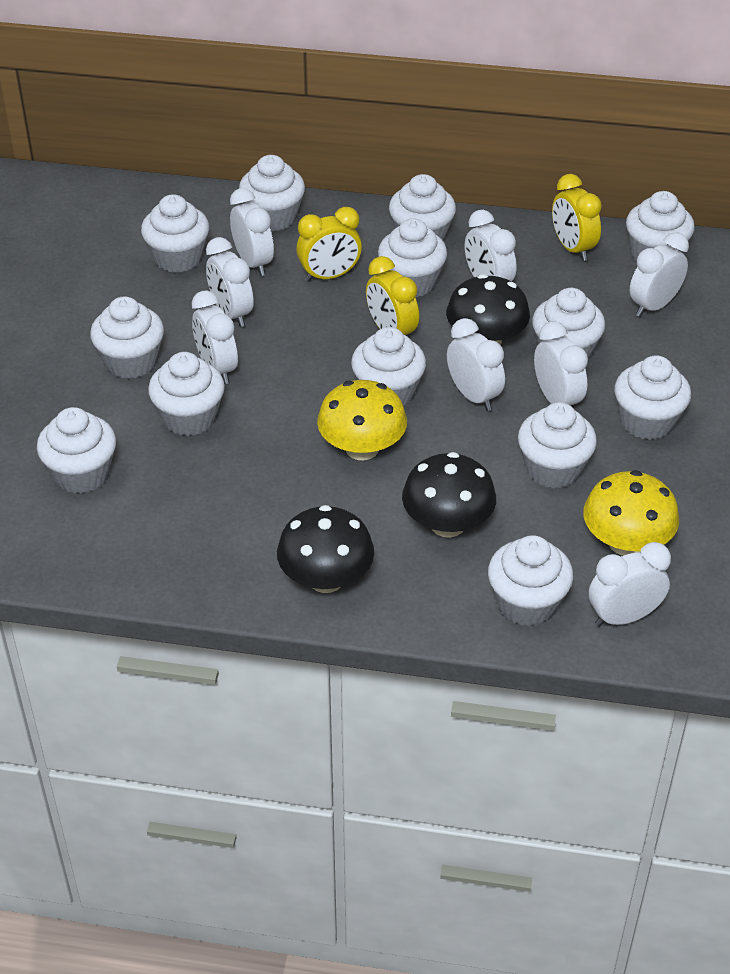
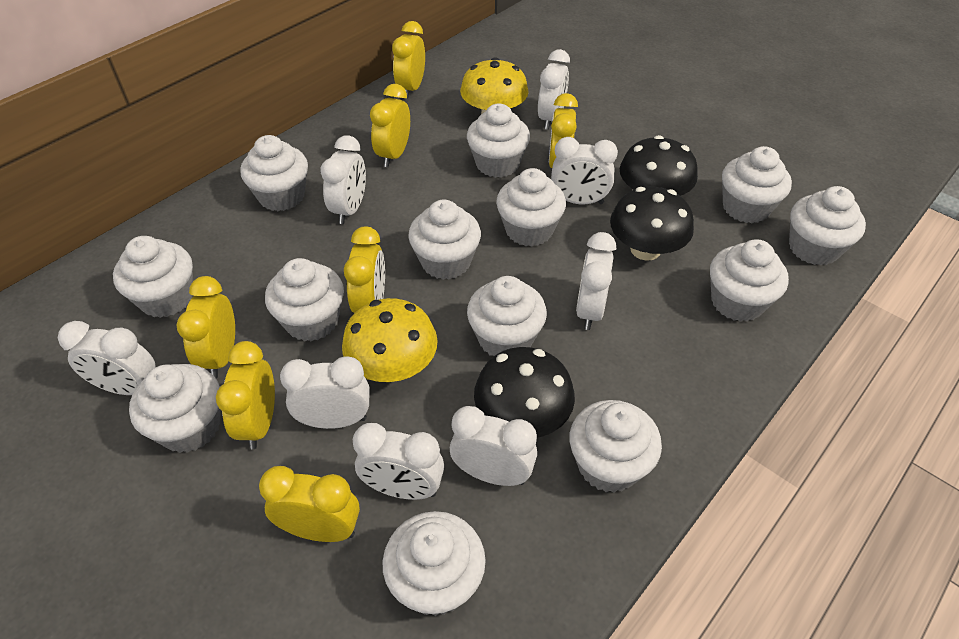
yellow clock: [296,207,362,282] [366,256,419,335] [552,174,602,261] = 3 -> [176,276,235,378] [216,341,275,449] [259,466,360,542] [344,226,385,313] [370,84,410,167] [392,21,425,99] [549,93,578,168] = 7

